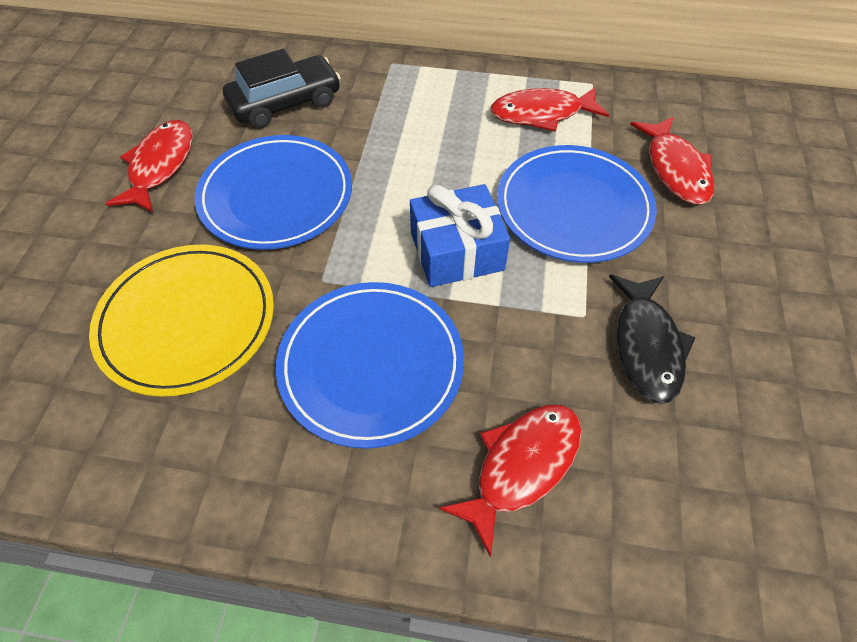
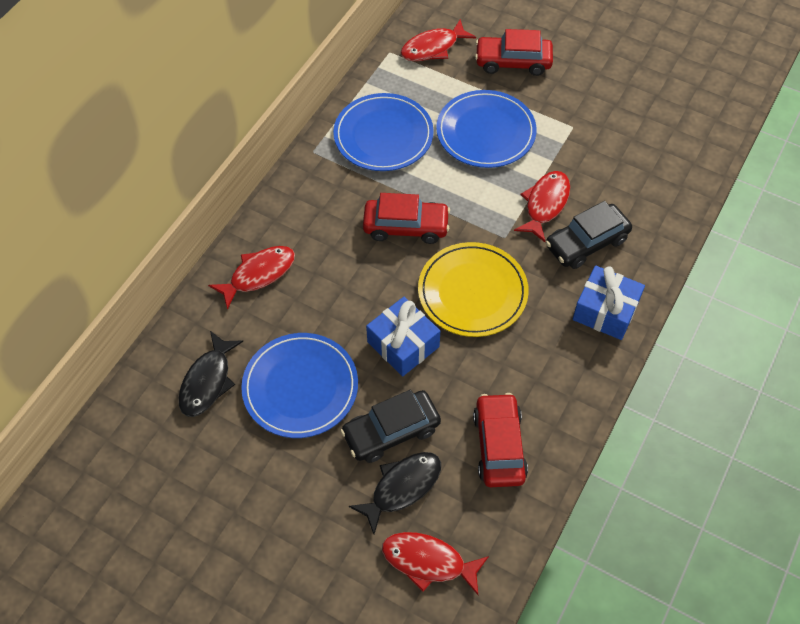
black car: [223,49,341,129] = 1 -> [340,390,441,463] [545,201,632,269] = 2
black fish: [609,275,696,405] = 1 -> [179,331,243,417] [349,452,441,534] = 2
blue gift: [410,184,510,287] = 1 -> [366,297,440,376] [573,266,645,340] = 2
red car: none = 0 -> [363,193,450,244] [473,393,528,487] [475,29,553,76] = 3

